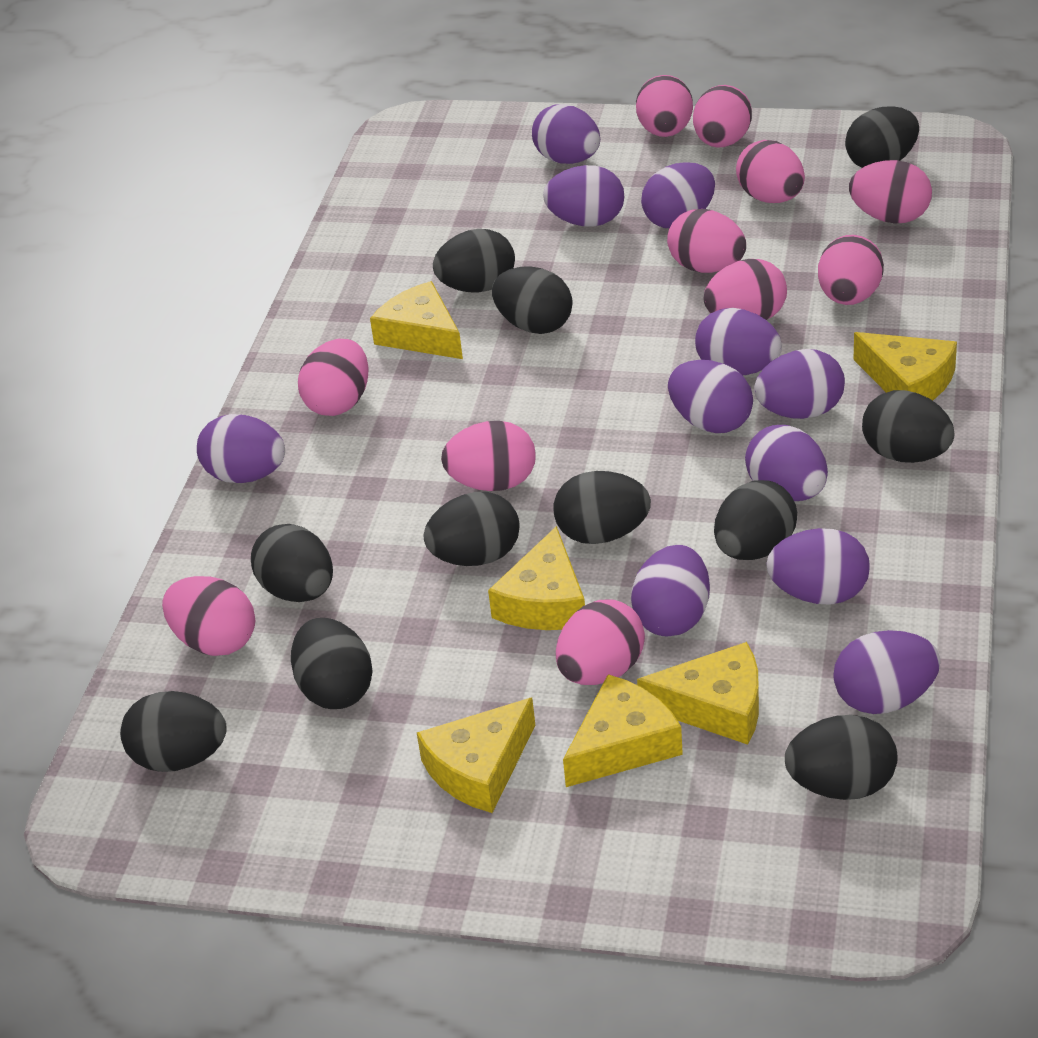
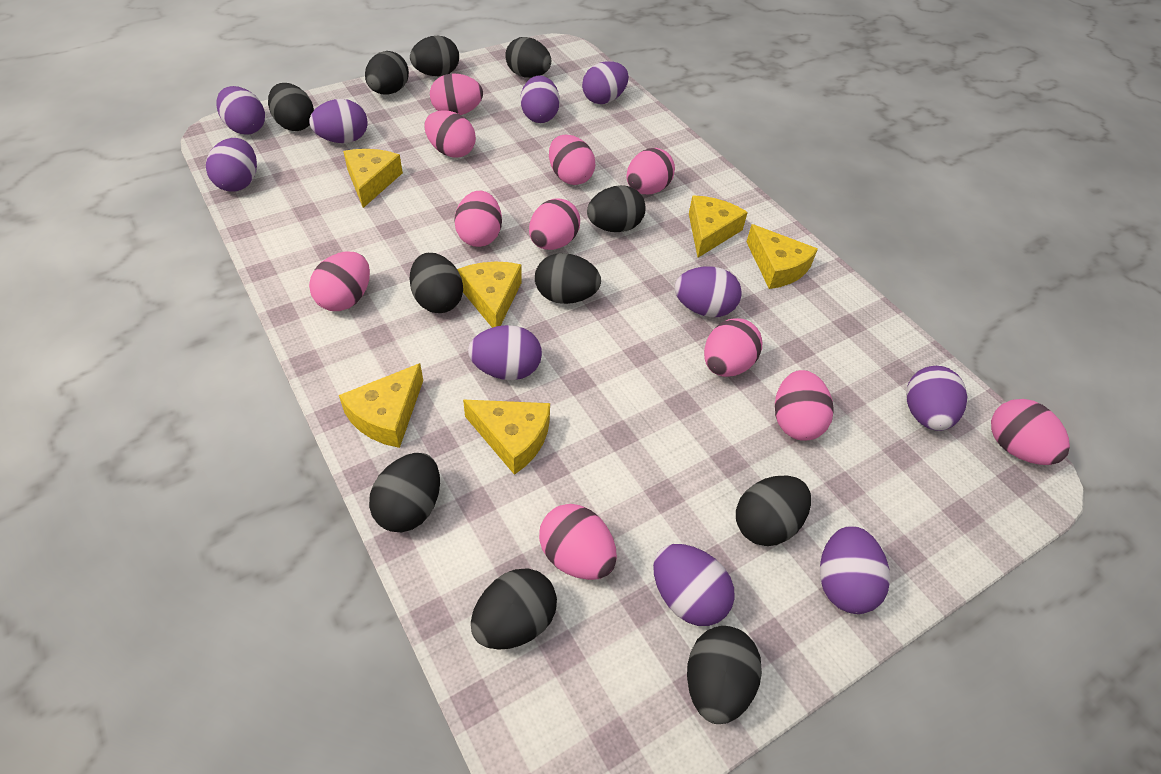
purple egg: [197,414,285,483] [532,104,600,164] [543,165,625,227] [631,545,710,636] [641,162,715,228] [668,360,753,433] [695,308,782,375] [745,425,828,501] [754,349,845,419] [766,528,870,604] [833,630,941,714] = 11 -> [206,138,257,192] [216,86,265,135] [309,99,368,143] [468,325,542,380] [521,75,560,123] [582,61,629,104] [653,544,735,626] [675,266,742,317] [820,526,890,614] [906,366,967,431] = 10

